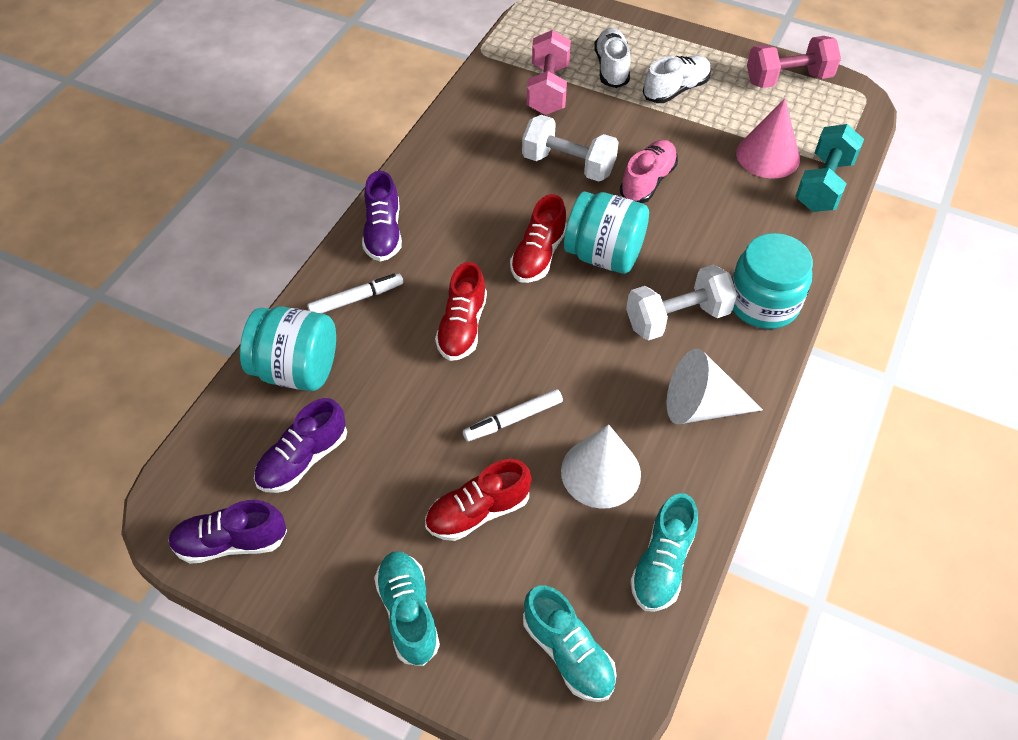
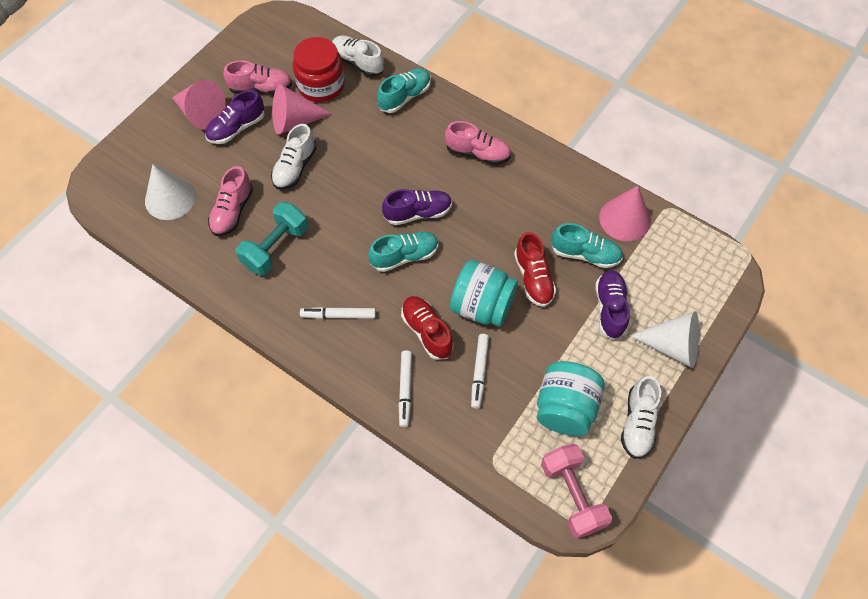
pink cone: [736,98,800,179] = 1 -> [172,80,225,130] [272,84,333,135] [599,186,651,241] = 3
pink dumbbell: [527,30,571,115] [747,36,841,88] = 2 -> [541,444,612,539] = 1
pink shoe: [620,140,678,203] = 1 -> [208,166,253,236] [223,60,292,94] [445,121,511,165] = 3
red jar: none = 0 -> [293,37,345,102] = 1
red shoe: [425,459,532,541] [435,262,487,361] [510,194,567,283] = 3 -> [401,296,453,360] [514,232,556,307] = 2
turquoise jar: [240,306,336,391] [564,191,649,274] [732,233,813,329] = 3 -> [450,260,518,327] [537,361,605,436] = 2
white dumbbell: [522,115,619,182] [626,265,737,341] = 2 -> none = 0
white marker: [307,273,403,313] [463,389,563,441] = 2 -> [300,307,376,319] [399,350,412,427] [471,334,489,409] = 3
white shoe: [594,28,630,88] [643,56,711,103] = 2 -> [271,124,317,190] [332,35,384,77] [621,376,661,459] = 3

